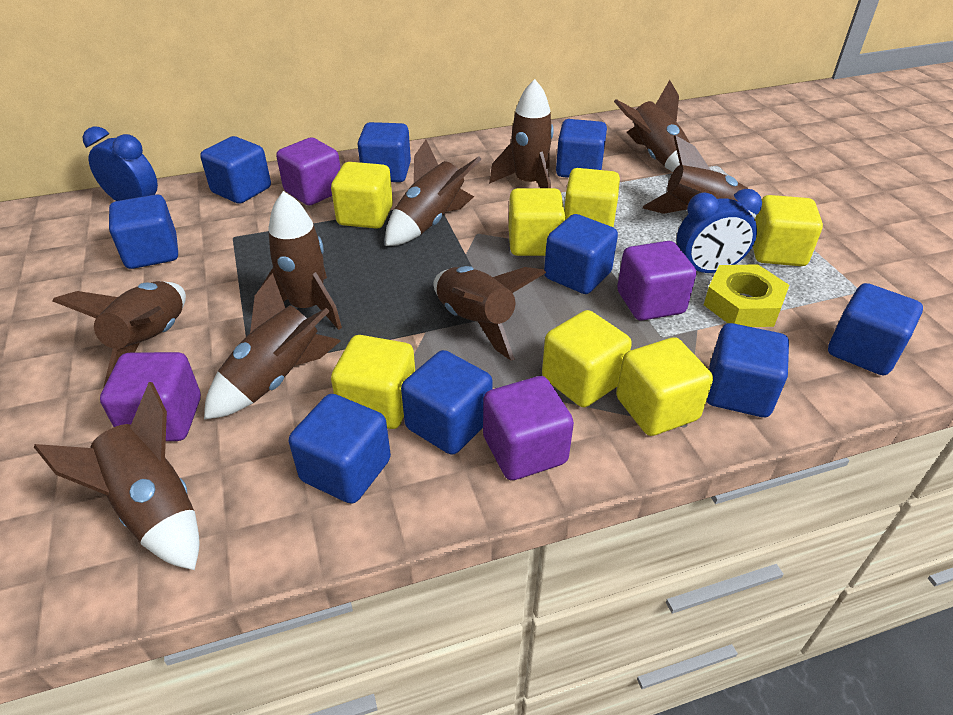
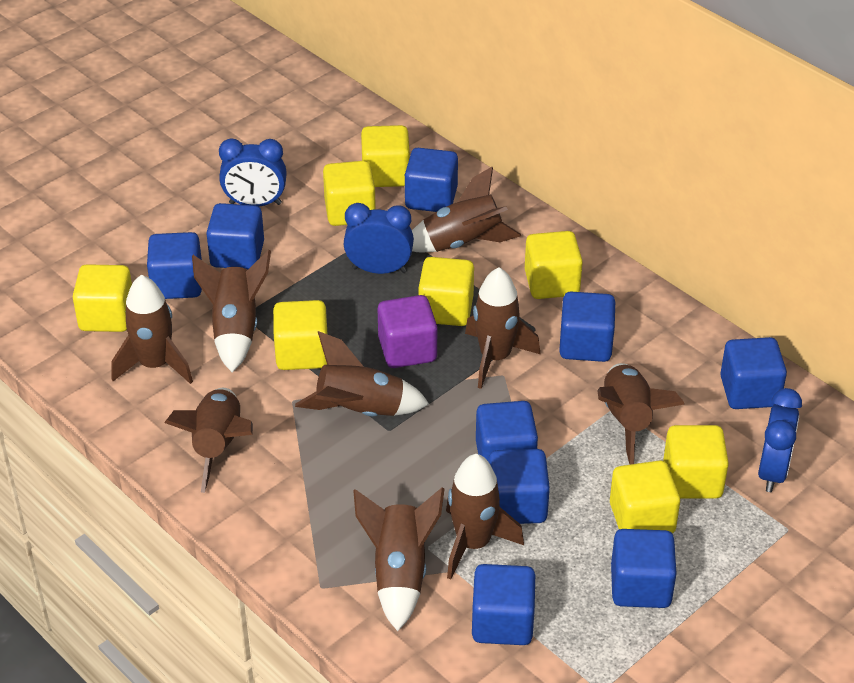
blue clock: [83,126,158,201] [676,189,762,273] = 2 -> [219,139,287,207] [344,203,414,274] [758,388,802,492] = 3
purple cube: [100,352,201,441] [276,137,341,205] [483,376,574,480] [617,241,696,321] = 4 -> [378,295,437,368] = 1
yellow cube: [331,162,393,229] [331,335,415,429] [509,188,565,256] [542,310,632,407] [564,168,620,227] [616,337,713,436] [753,195,823,266] = 7 -> [72,264,132,332] [273,300,327,370] [323,161,376,226] [361,125,410,187] [418,257,474,326] [525,231,583,299] [610,460,680,533] [663,425,729,499] = 8
yellow nut: [704,264,789,327] = 1 -> none = 0

